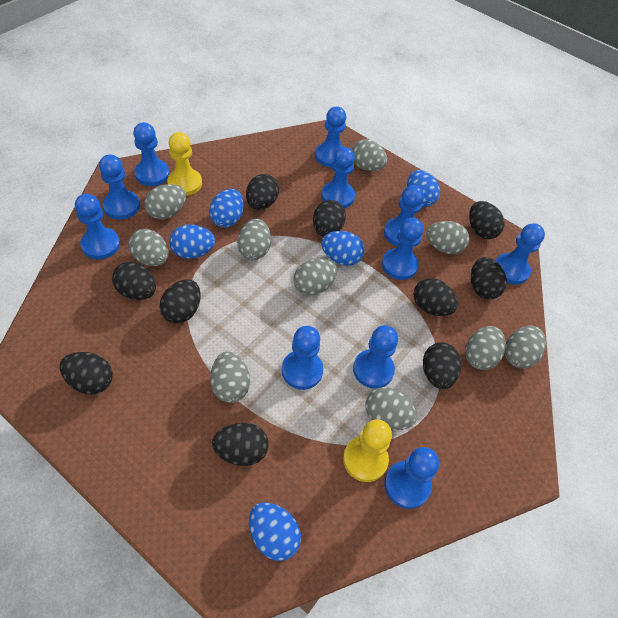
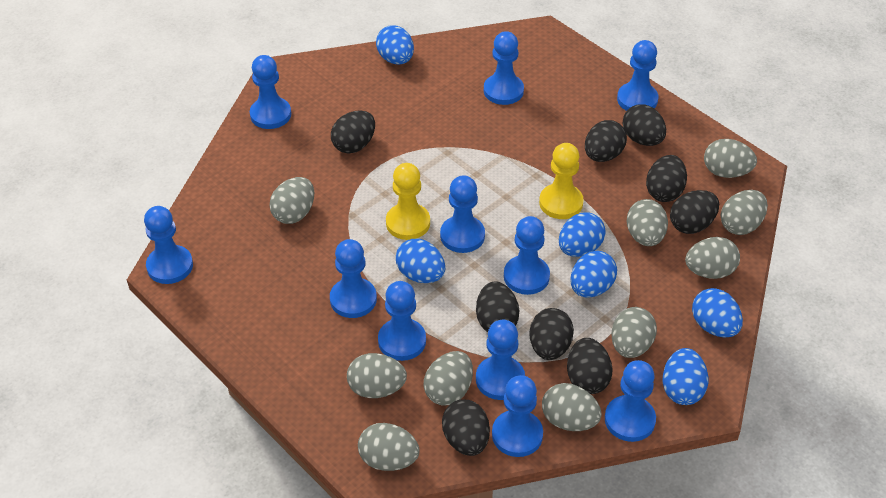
black egg: [60,352,113,395] [112,262,156,300] [160,279,201,324] [212,423,269,466] [246,174,279,210] [313,200,346,237] [414,278,458,316] [423,342,461,389] [469,201,505,239] [471,257,507,299] = 10 -> [331,110,375,154] [442,399,490,456] [476,282,519,332] [529,308,574,360] [567,338,613,394] [585,120,627,162] [623,104,666,146] [646,155,687,202] [670,190,719,234] = 9
blue egg: [169,224,215,259] [209,189,244,228] [249,502,301,561] [321,231,365,266] [407,170,440,207] = 5 -> [376,25,414,64] [396,239,445,283] [559,212,606,257] [571,251,617,298] [663,348,708,405] [692,288,743,338] = 6

